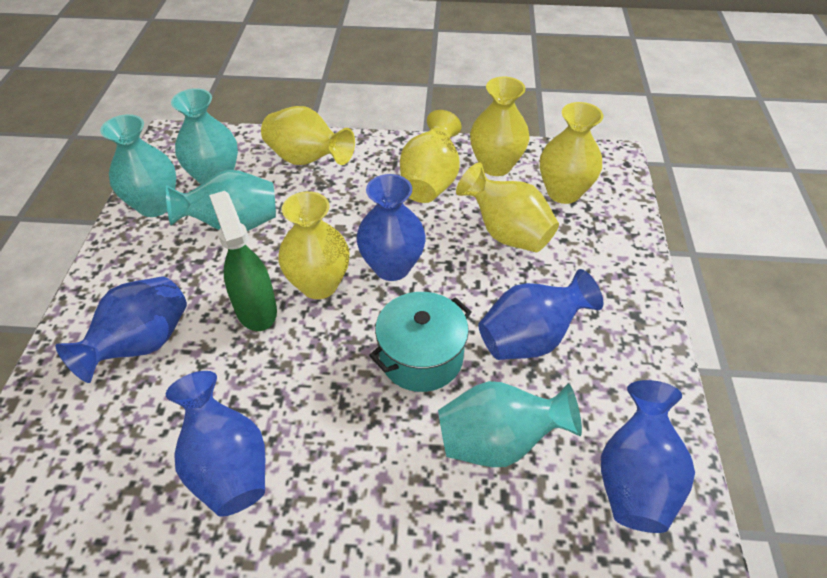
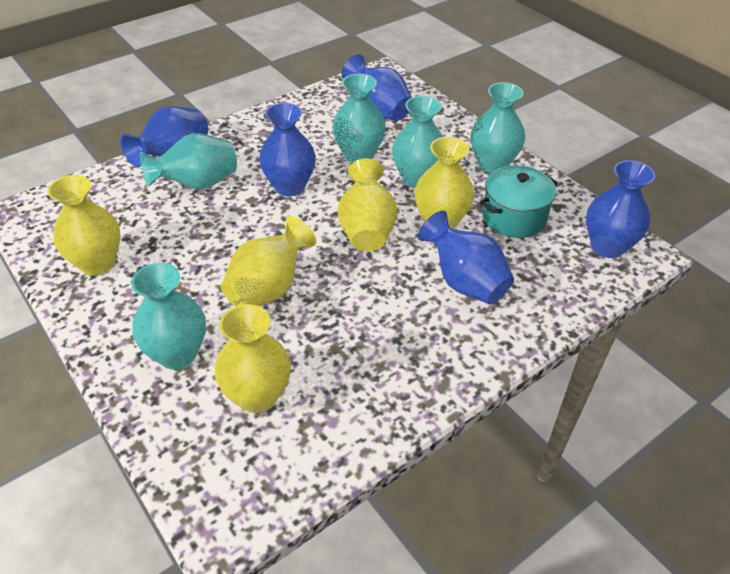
green spray bottle: [209,191,277,331] = 1 -> none = 0
turquoise vase: [100,114,176,217] [166,170,276,231] [171,88,238,184] [438,381,582,467] = 4 -> [131,263,206,370] [140,133,237,189] [332,74,386,163] [392,96,443,188] [471,82,525,173] = 5
yellow vase: [261,106,355,165] [278,191,350,299] [400,110,462,203] [456,162,559,252] [470,77,530,176] [540,102,603,204] = 6 -> [48,175,121,275] [214,304,291,413] [221,216,316,306] [337,158,397,252] [415,137,474,229] = 5

